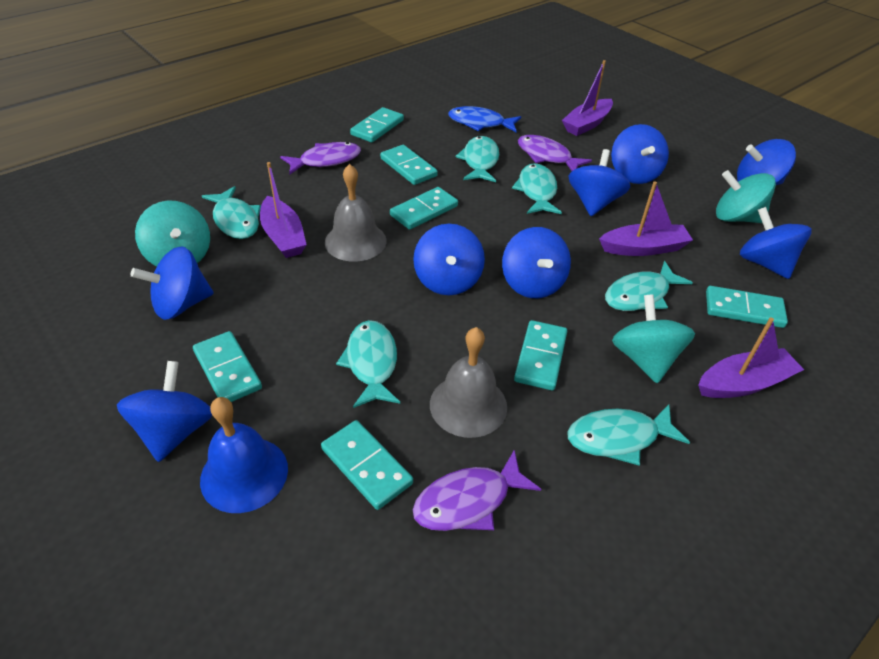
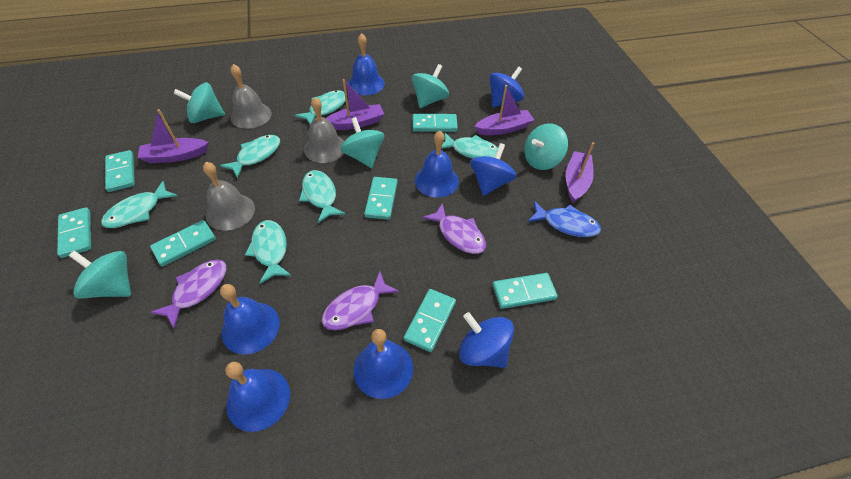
blue bell: [200,397,288,513] = 1 -> [220,284,280,354] [225,362,290,432] [348,33,385,95] [354,329,413,399] [415,130,459,197] = 5
blue spinning top: [117,361,212,462] [130,246,214,320] [413,224,485,295] [502,227,571,298] [569,149,630,216] [611,124,669,184] [737,139,796,185] [740,207,812,279] = 8 -> [459,312,514,368] [470,143,517,196] [489,66,524,108] = 3
grey bell: [325,164,387,262] [430,327,507,438] = 2 -> [203,162,255,231] [231,64,272,129] [304,97,344,163] = 3
turquoise spinning top: [135,200,210,266] [612,294,695,383] [716,170,776,223] = 3 -> [69,251,131,299] [174,82,225,123] [340,117,384,168] [412,64,449,108] [524,123,568,170] = 5

